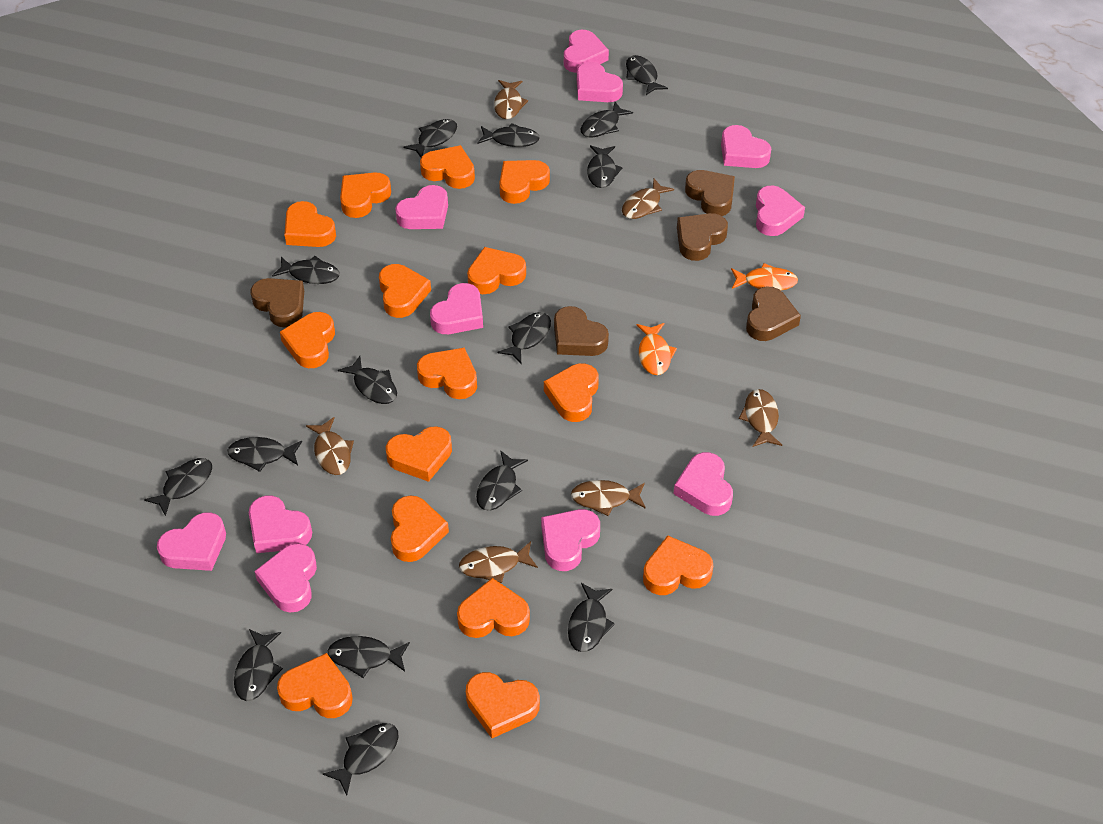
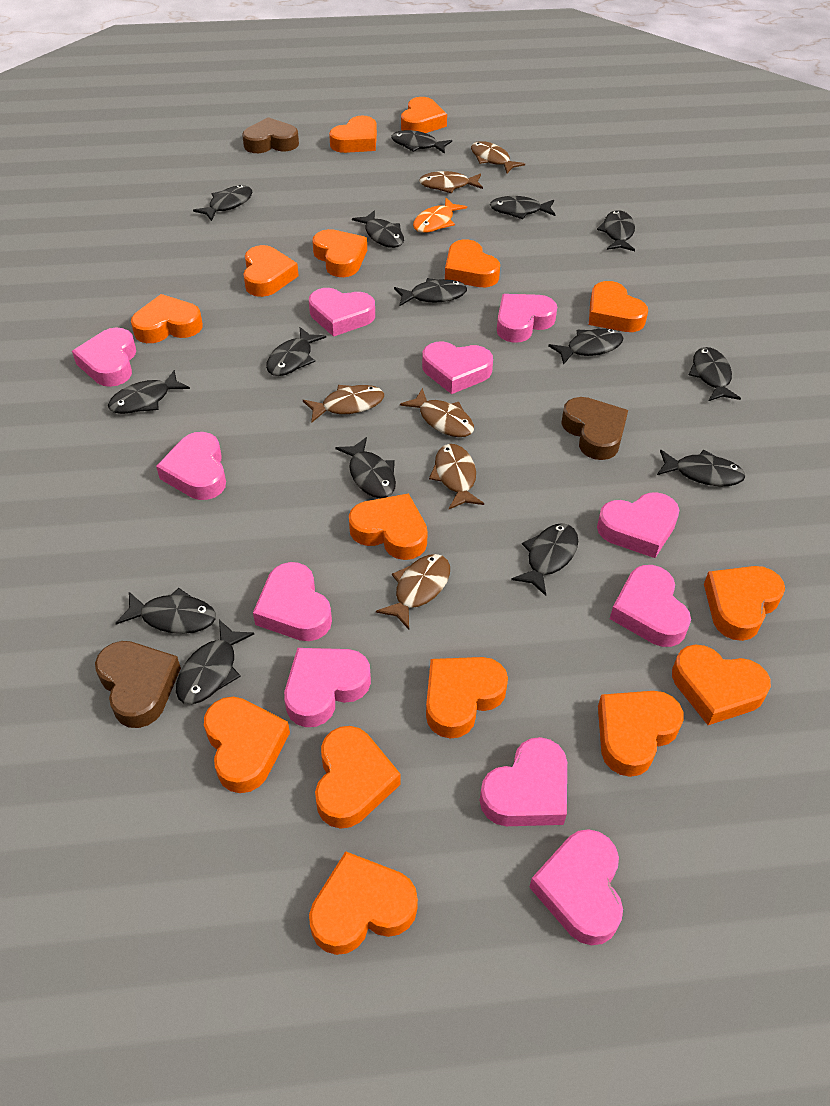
brown heart: [250,278,304,328] [554,306,609,356] [677,213,728,261] [685,170,735,216] [746,286,801,341] = 5 -> [95,641,181,728] [242,117,299,153] [561,397,628,460] = 3
orange fish: [637,323,677,375] [731,263,798,291] = 2 -> [413,198,467,233] = 1

